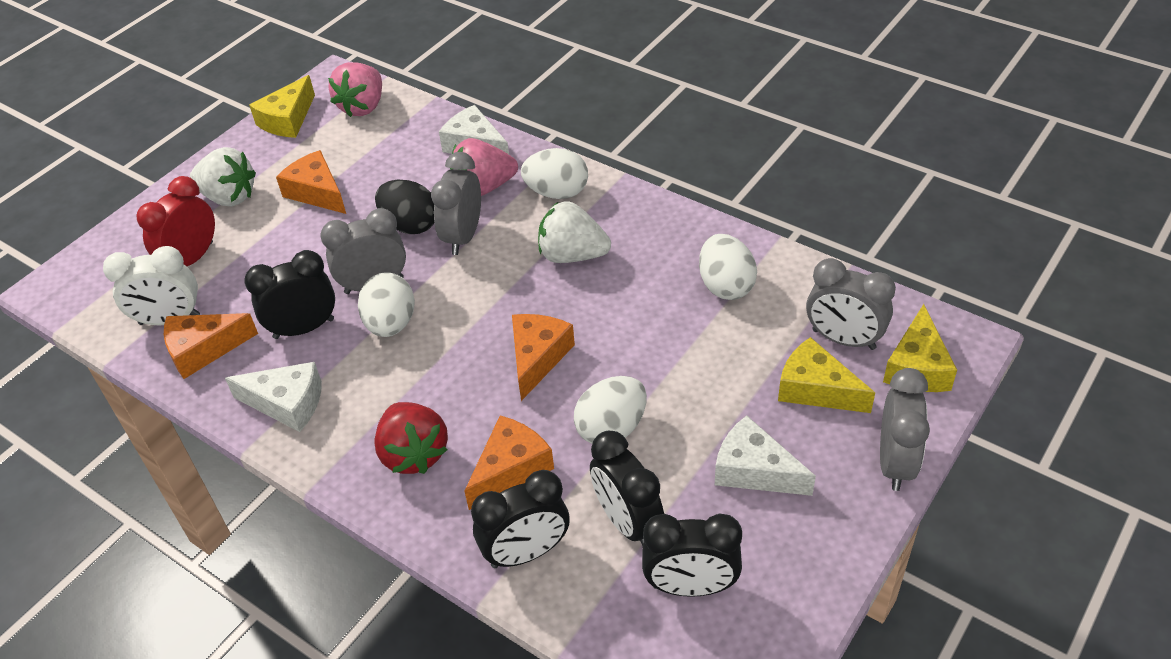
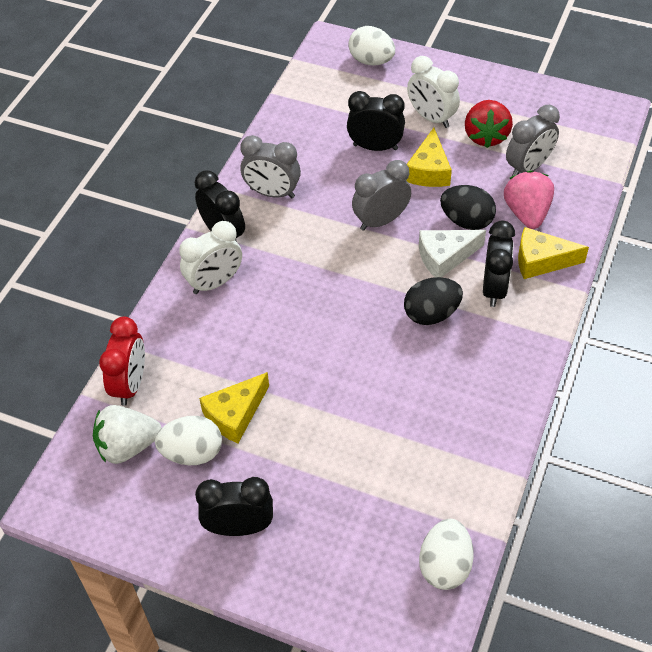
black egg: [375,180,434,234] = 1 -> [404,277,463,325] [440,185,496,230] = 2
grey clock: [321,208,406,294] [431,152,481,255] [806,258,896,350] [880,368,930,491] = 4 -> [240,135,301,198] [352,160,411,231] [506,105,560,176] = 3
orange cheese: [164,313,258,379] [276,150,346,214] [464,416,554,510] [512,314,575,401] = 4 -> none = 0
pink strawberry: [328,62,382,117] [450,138,518,196] = 2 -> [504,170,554,229] = 1
white cheese: [225,362,322,432] [439,105,509,154] [715,415,816,496] = 3 -> [419,230,486,277] = 1
white clock: [103,246,200,325] = 1 -> [179,221,242,294] [407,56,460,128] = 2
white egg: [358,272,415,337] [521,148,588,199] [574,376,647,444] [699,234,757,300] = 4 -> [155,416,222,465] [348,26,395,66] [419,519,474,590] = 3
white strawberry: [190,147,256,206] [538,201,611,263] = 2 -> [93,405,161,464] = 1

